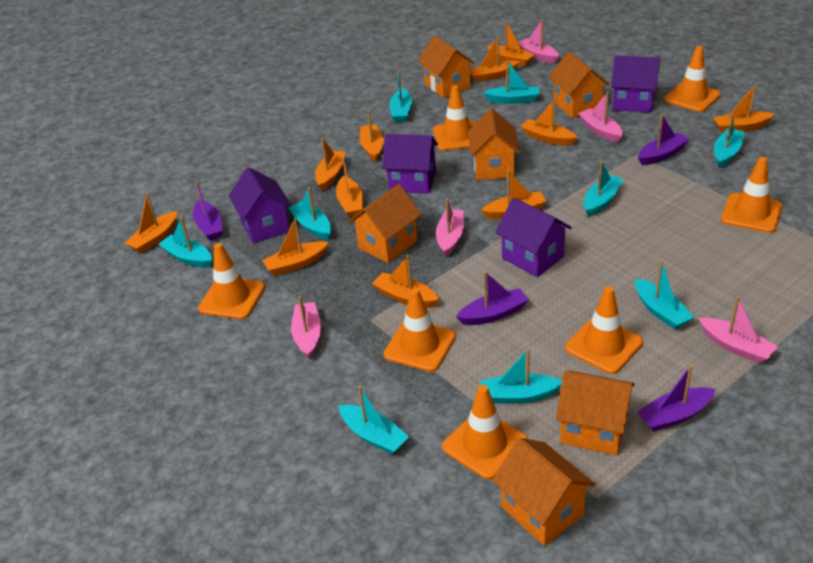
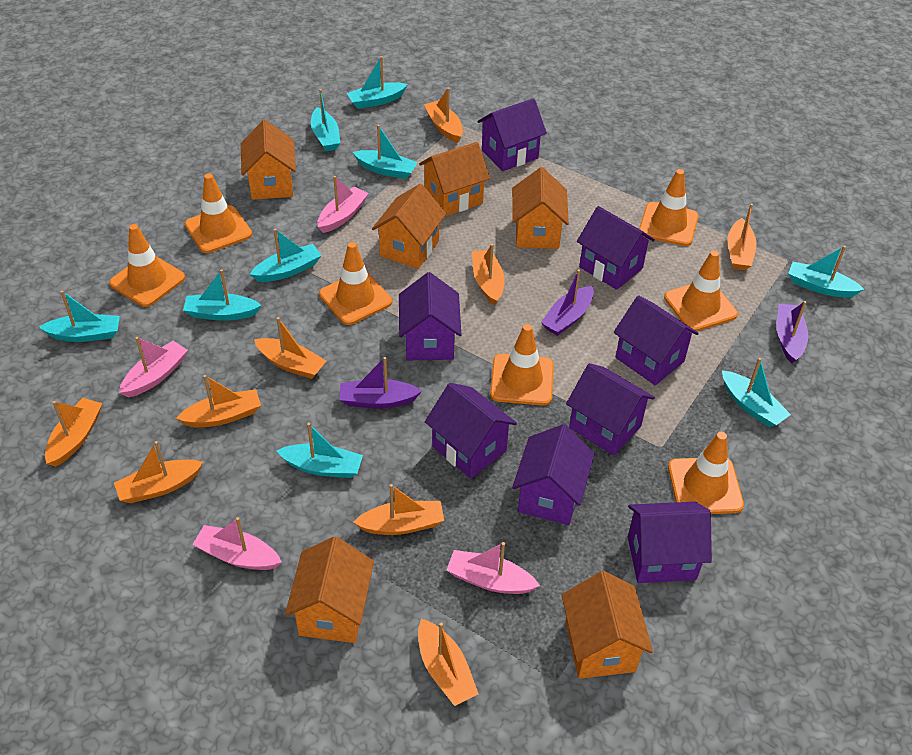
orange boat: [124,193,177,253] [262,218,329,275] [315,137,345,191] [336,158,363,218] [360,110,384,162] [372,255,439,308] [470,36,520,82] [481,170,547,219] [487,21,535,67] [520,98,578,146] [713,84,775,133] = 11 -> [45,398,103,467] [114,441,203,503] [176,375,261,427] [254,317,326,379] [353,484,444,535] [418,619,478,706] [424,87,463,143] [472,244,505,305] [727,204,757,270] = 9
pink boat: [291,296,321,359] [436,198,464,257] [518,19,559,63] [578,92,623,143] [699,296,778,364] = 5 -> [119,337,188,398] [192,517,282,570] [317,176,369,233] [446,542,540,594] = 4
purple boat: [193,181,223,241] [456,271,529,325] [637,365,715,432] [638,114,689,165] = 4 -> [340,357,422,408] [541,269,594,336] [777,301,808,364] = 3
purple house: [229,167,291,243] [382,134,438,194] [495,198,572,277] [611,56,660,113] = 4 -> [399,272,461,360] [425,383,517,479] [478,98,547,171] [512,424,595,525] [566,363,655,456] [577,206,655,290] [614,295,699,385] [628,501,712,583] = 8

